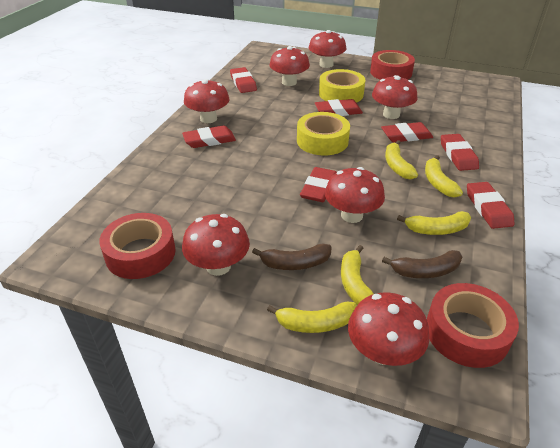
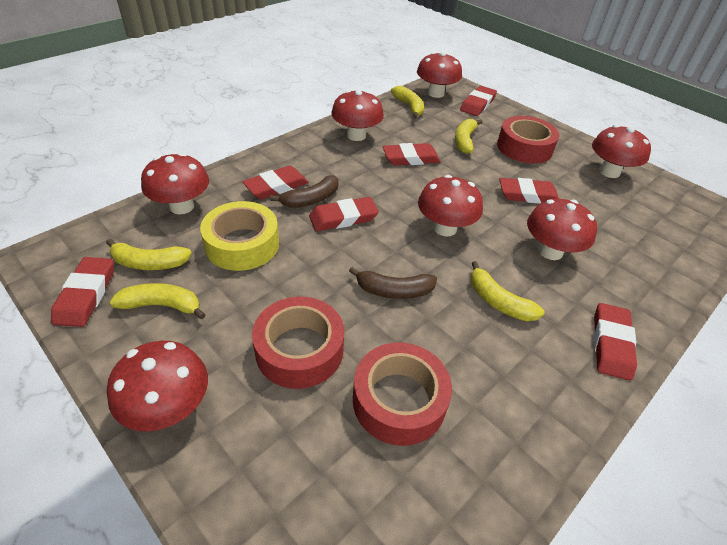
yellow tape: [297,112,350,155] [319,69,365,103] = 2 -> [200,201,279,271] = 1

